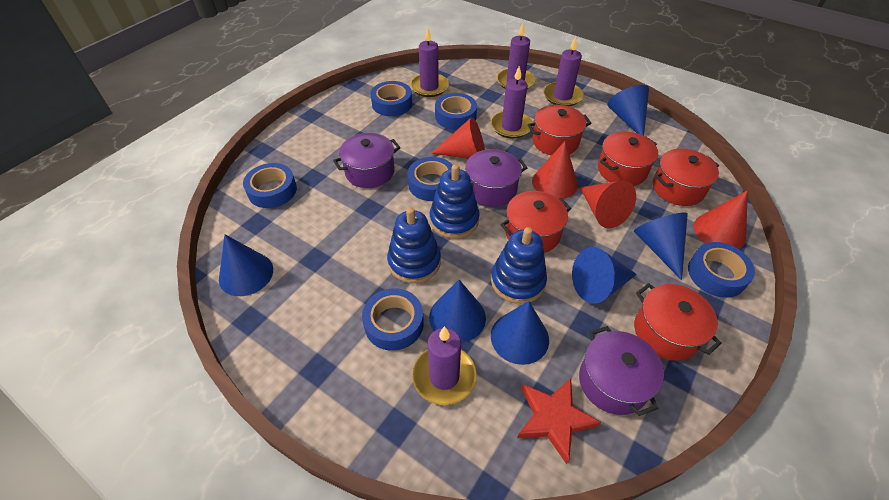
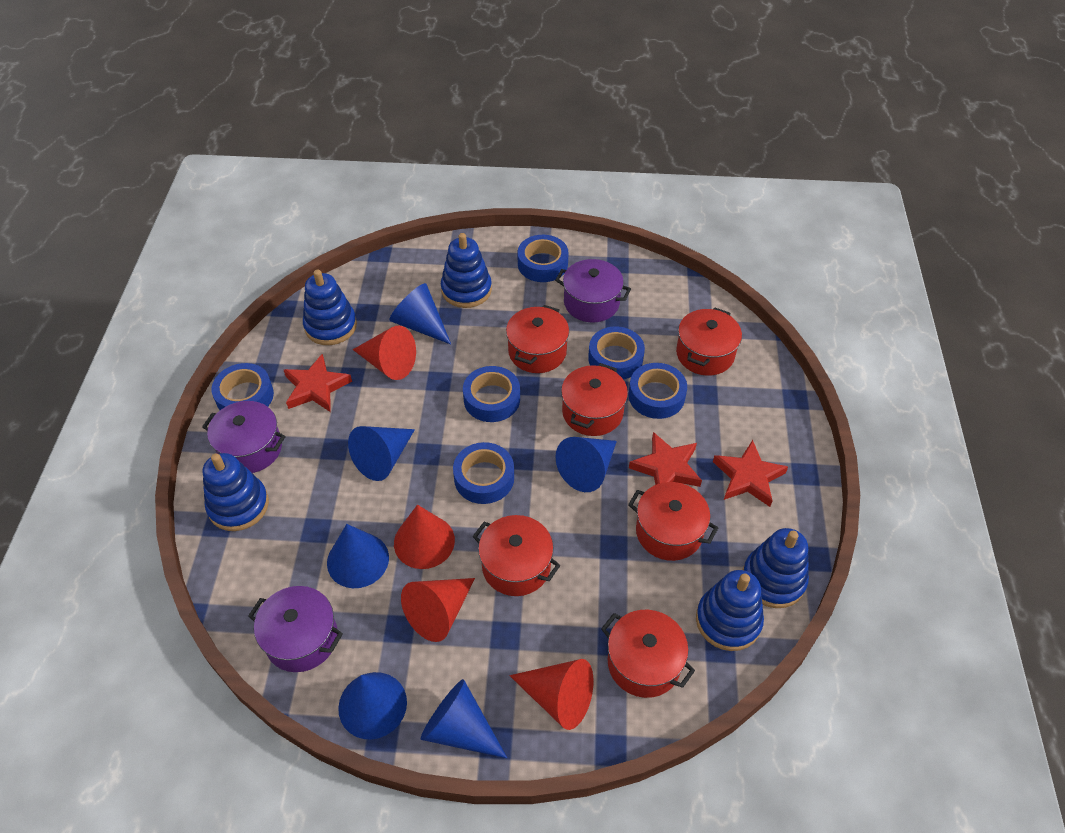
blue stacking toy: [387,207,441,283] [430,164,479,238] [491,227,547,304] = 3 -> [203,453,269,531] [303,270,357,345] [441,233,492,308] [696,570,764,651] [743,528,809,608] = 5
purple candle: [410,28,449,97] [412,326,477,405] [491,66,533,138] [497,23,535,89] [544,37,584,106] = 5 -> none = 0
red pot: [500,191,571,253] [527,105,592,156] [598,131,658,186] [634,283,722,361] [653,149,719,206] = 5 -> [472,515,561,596] [506,305,569,373] [561,363,628,436] [601,610,695,698] [628,482,718,561] [676,307,742,376] = 6
red star: [517,378,601,464] = 1 -> [284,353,352,412] [629,432,702,487] [713,440,788,507] = 3

